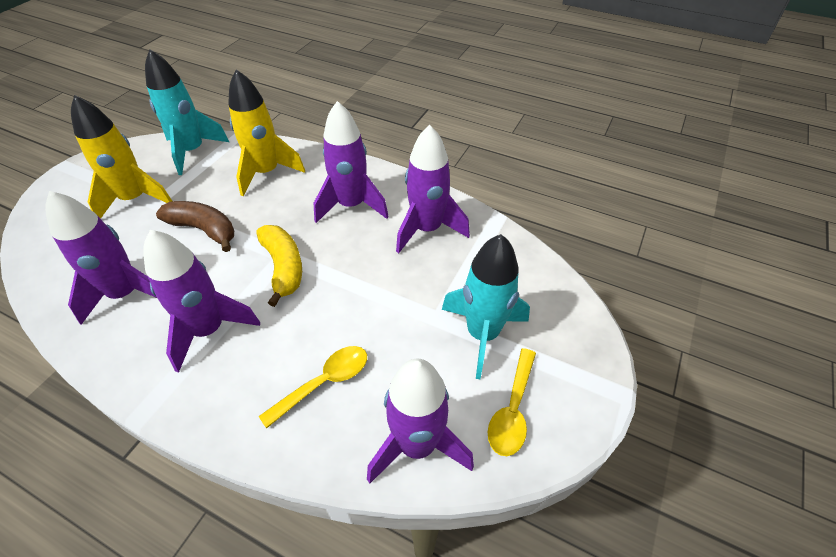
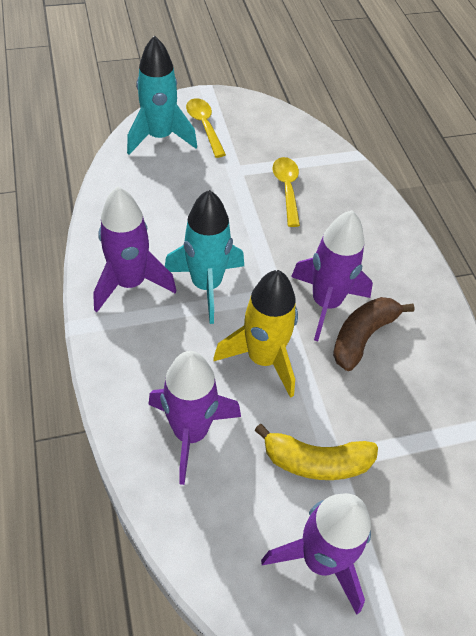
purple rocket: [45,191,157,325] [143,230,260,373] [314,101,389,223] [367,359,474,484] [396,125,470,253] = 5 -> [93,187,177,312] [148,351,241,485] [261,493,371,615] [291,210,373,341] = 4
yellow rocket: [71,95,172,219] [228,69,305,196] = 2 -> [214,270,298,398] = 1

